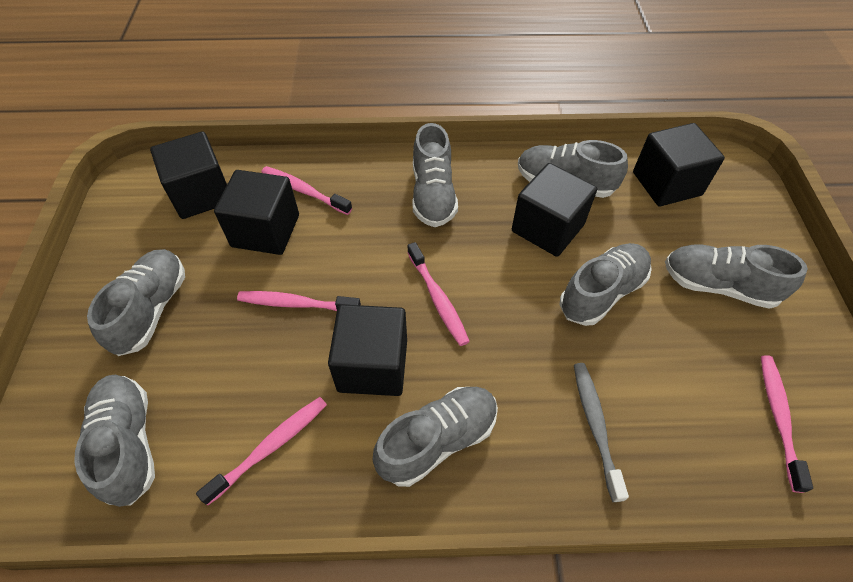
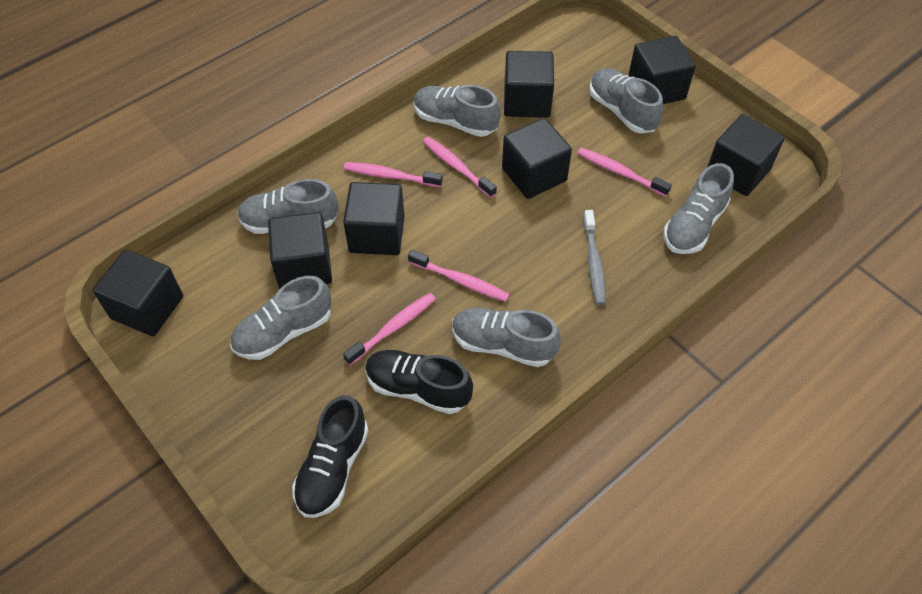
black cube: [150,131,227,219] [214,170,299,255] [328,304,407,396] [512,163,597,257] [633,123,725,206] = 5 -> [93,250,183,336] [268,212,332,289] [343,182,404,255] [502,118,572,199] [504,51,554,118] [628,36,696,104] [708,114,785,196] = 7
black shoe: none = 0 -> [292,395,368,518] [365,350,473,414] = 2
grey shoe: [75,375,155,507] [87,249,185,356] [373,387,498,487] [412,123,458,227] [518,140,628,198] [560,243,652,326] [665,244,808,309] = 7 -> [230,276,331,360] [237,179,338,234] [414,85,501,137] [452,308,561,367] [589,68,664,134] [664,163,734,254] = 6

